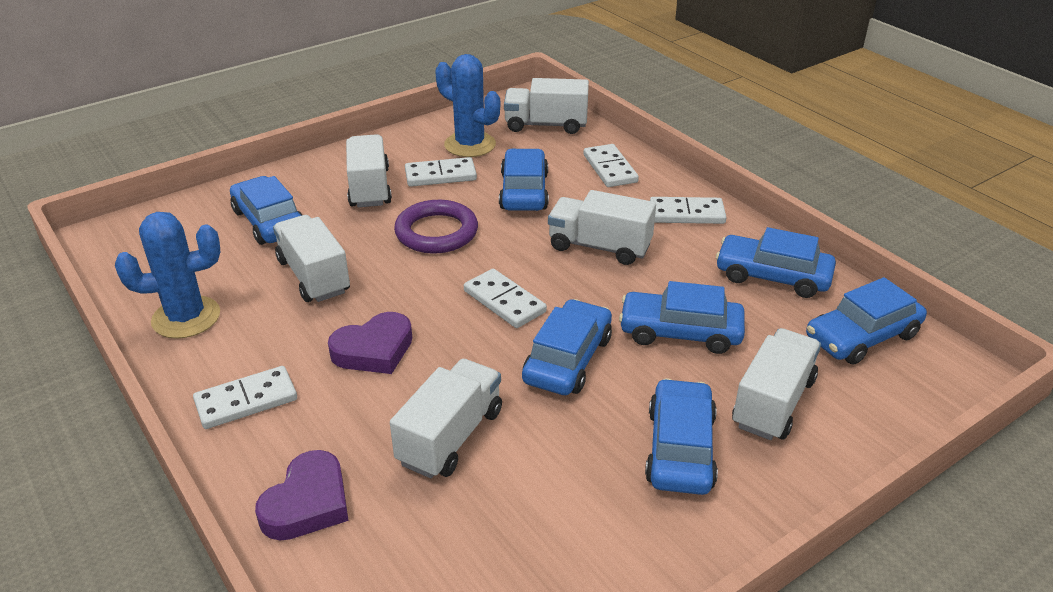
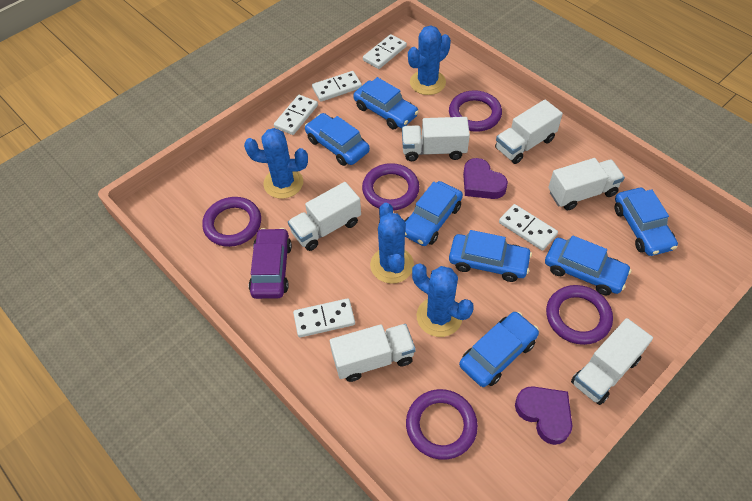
blue cactus: [115,212,220,339] [435,54,500,157] = 2 -> [244,128,308,199] [370,203,414,284] [408,25,451,95] [412,263,474,337] = 4
purple car: none = 0 -> [249,228,292,299] = 1
purple ring: [394,200,478,254] = 1 -> [202,197,261,247] [362,163,419,210] [406,389,478,460] [449,90,502,132] [546,285,613,345] = 5

